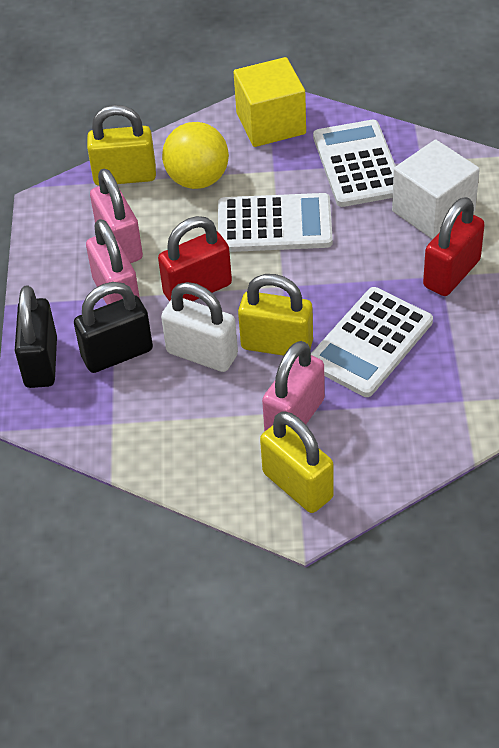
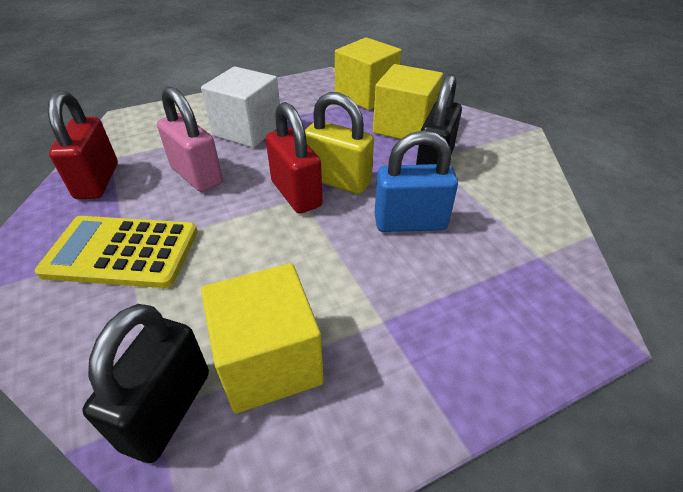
blue padlock: none = 0 -> [375,130,458,232] = 1
pink padlock: [86,219,140,305] [90,169,143,263] [262,341,325,431] = 3 -> [157,86,223,192] = 1
white calculator: [218,193,333,252] [311,287,433,397] [313,120,396,207] = 3 -> none = 0
white padlock: [161,282,238,372] = 1 -> none = 0
yellow ball: [162,122,229,189] = 1 -> none = 0
yellow calculator: none = 0 -> [35,216,198,288] = 1
yellow cube: [234,57,306,147] = 1 -> [201,263,324,414] [335,37,402,110] [373,64,443,139] = 3
yellow padlock: [87,105,156,186] [238,274,313,356] [260,411,334,513] = 3 -> [305,92,374,194] = 1

